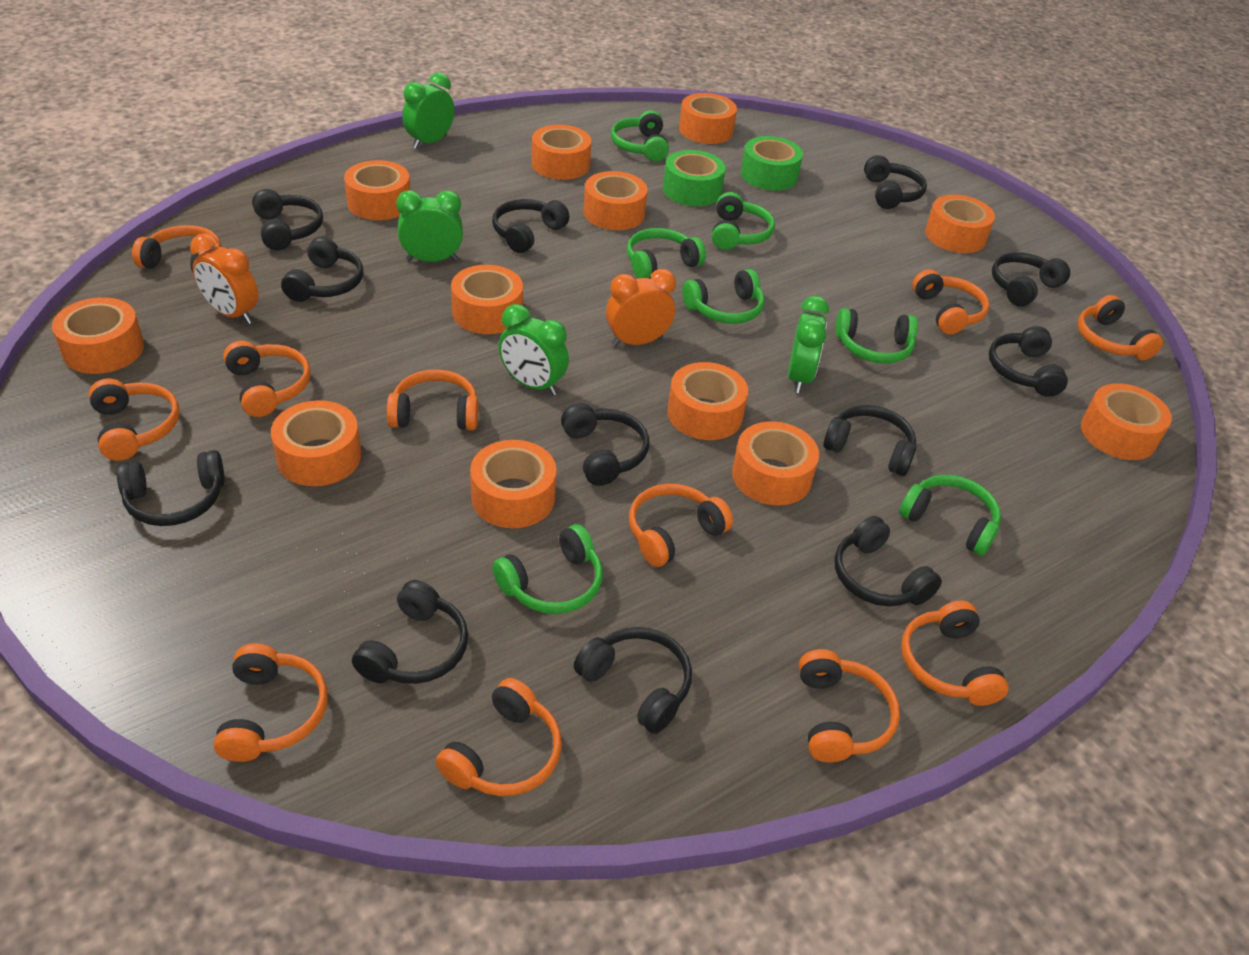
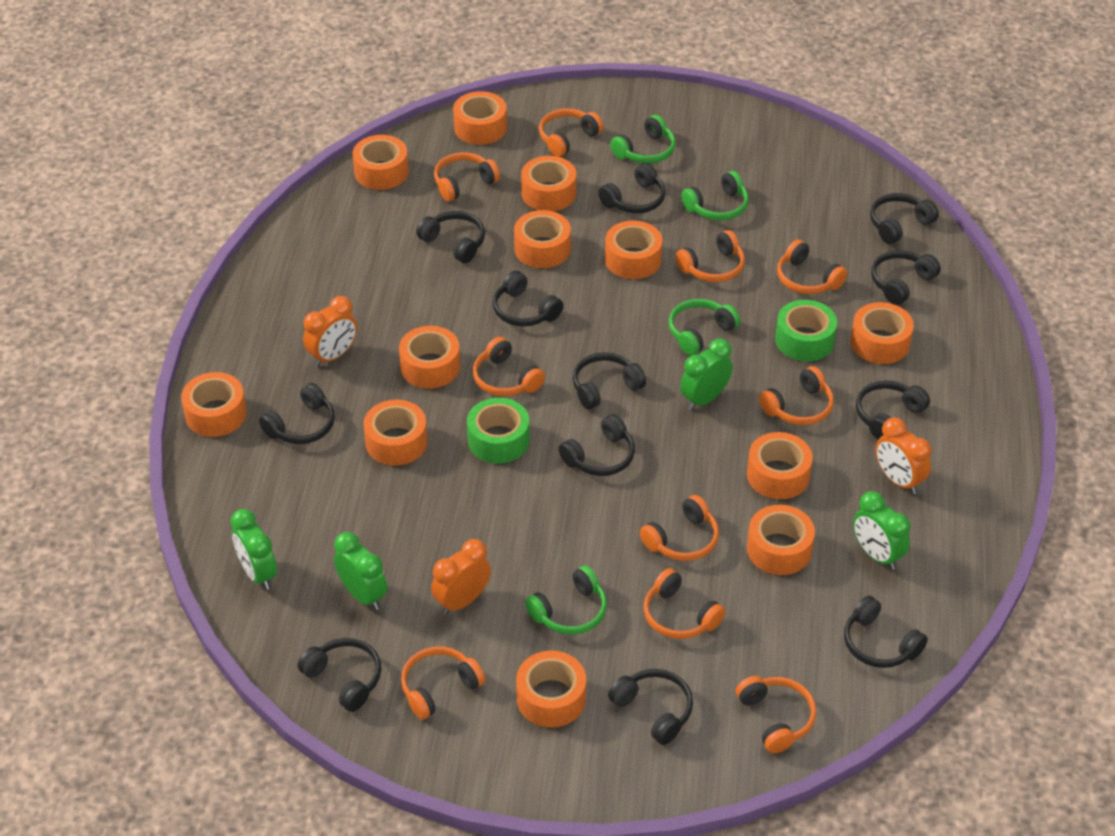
green headphones: [492,524,603,614] [611,110,669,162] [627,228,706,278] [682,269,765,324] [712,192,775,250] [836,308,918,364] [899,475,1001,556] = 7 -> [525,566,607,635] [610,115,676,163] [669,299,740,356] [681,171,749,221] = 4
orange clock: [190,233,258,324] [606,269,676,347] = 2 -> [303,296,357,367] [431,539,491,615] [876,417,931,494] = 3
orange headphones: [89,378,180,461] [132,225,221,272] [214,643,328,762] [223,341,311,417] [387,369,478,430] [436,678,562,796] [629,483,733,567] [799,649,900,763] [901,600,1009,706] [912,269,990,334] [1078,295,1163,360] = 11 -> [401,646,485,720] [434,152,500,201] [473,337,545,396] [539,108,604,157] [640,495,719,561] [643,568,725,639] [675,230,745,282] [736,676,816,753] [759,366,834,425] [777,239,847,294] = 10

